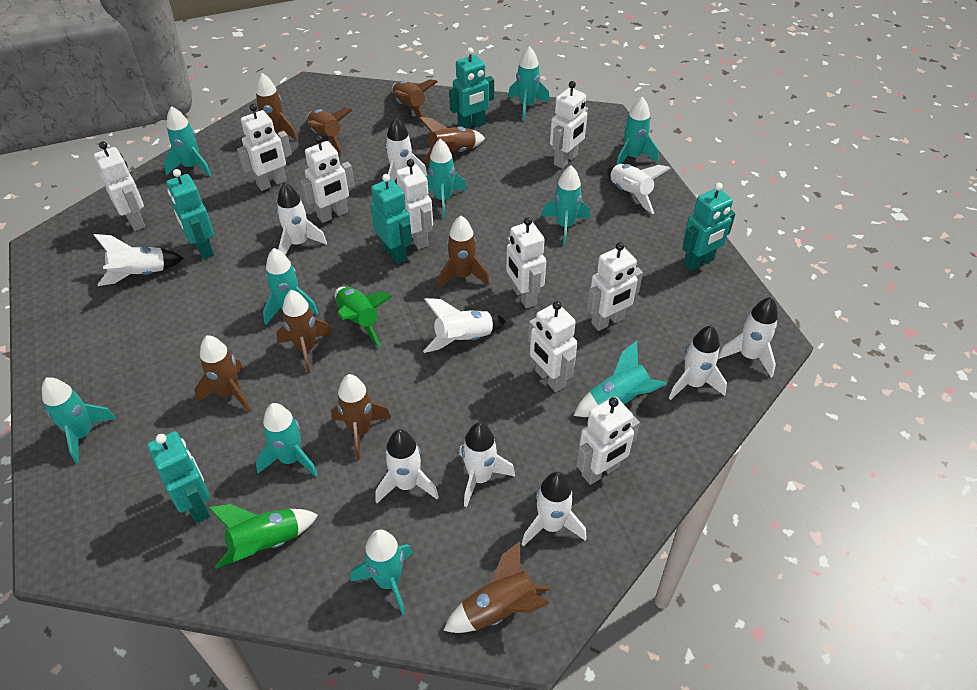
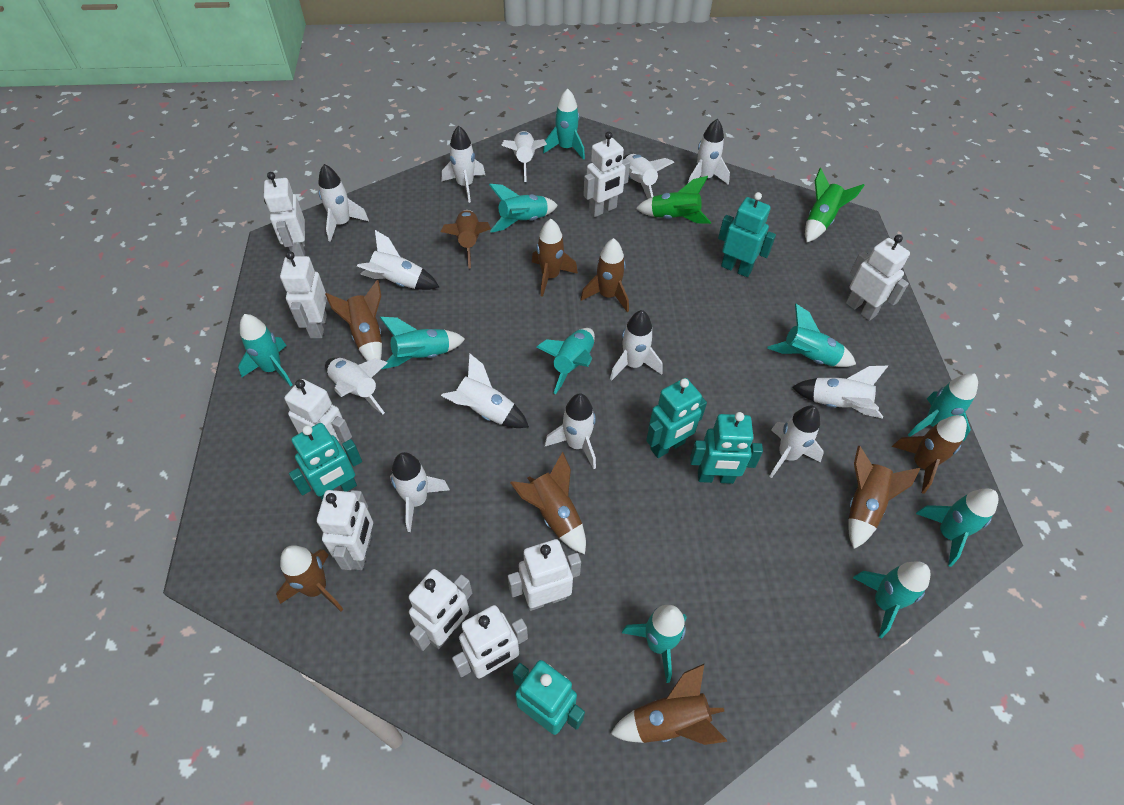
white rocket: [93,234,184,286] [277,183,327,255] [375,429,439,503] [385,117,428,181] [423,298,506,353] [459,422,515,507] [522,472,587,547] [607,164,671,214] [669,325,727,400] [718,297,778,377] = 10 -> [318,164,369,242] [325,358,388,414] [357,230,439,290] [390,452,450,532] [441,353,529,428] [442,126,485,203] [501,131,547,182] [545,393,596,469] [610,310,663,381] [623,154,674,199] [688,118,730,185] [769,406,824,478] [792,366,888,419] = 13

